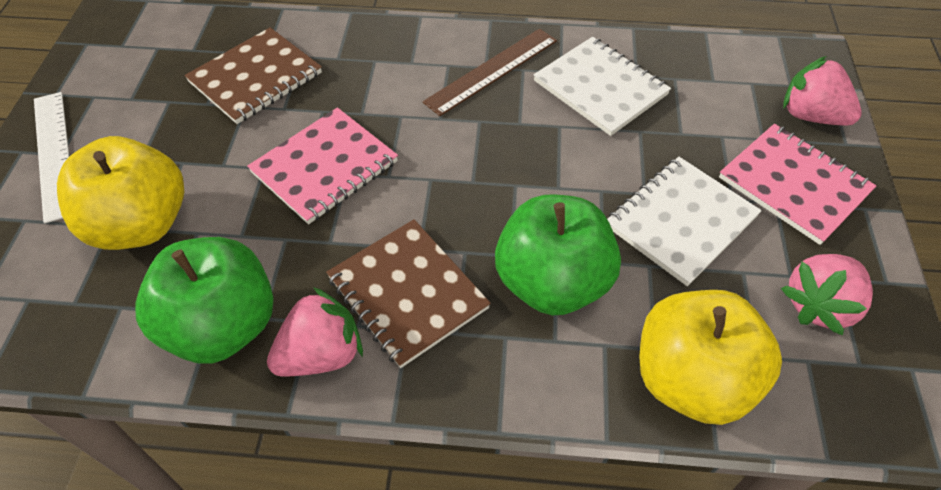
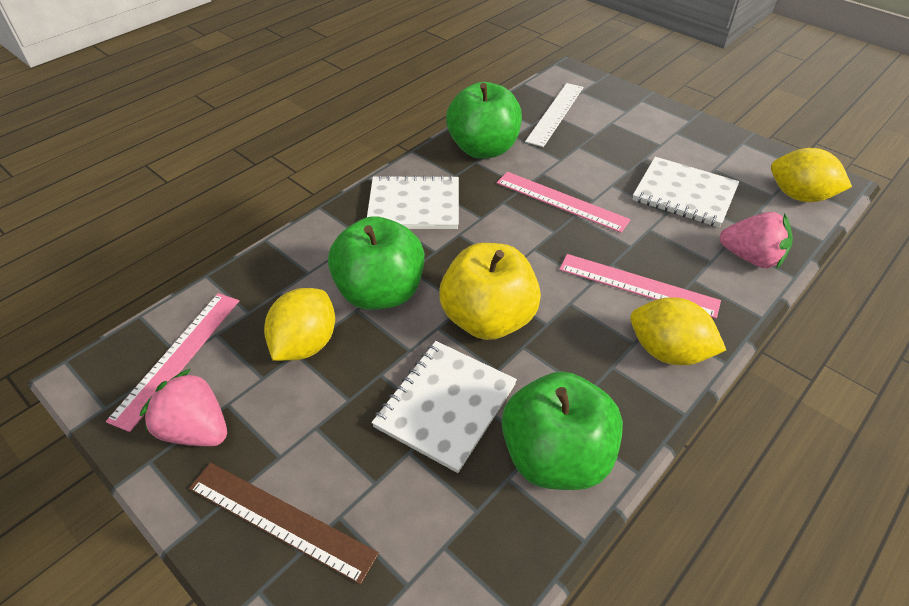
brown notebook: [185,27,322,124] [326,219,491,368] = 2 -> none = 0
green apple: [135,237,274,364] [495,194,621,315] = 2 -> [328,216,424,310] [446,82,522,159] [502,371,623,490] = 3
pink notebook: [247,107,398,224] [719,124,876,245] = 2 -> none = 0
pink ruler: none = 0 -> [106,293,239,432] [497,172,631,233] [559,254,721,319] = 3
pink strawberry: [267,287,363,376] [781,254,873,335] [783,56,862,126] = 3 -> [140,369,227,446] [720,212,793,269] = 2
white notebook: [534,37,671,136] [607,157,762,286] = 2 -> [367,175,459,229] [371,341,517,473] [632,157,739,228] = 3
yellow apple: [57,136,184,250] [639,290,782,425] = 2 -> [439,243,541,340] = 1
yellow lemon: none = 0 -> [264,288,335,361] [630,297,726,365] [771,148,852,202] = 3

